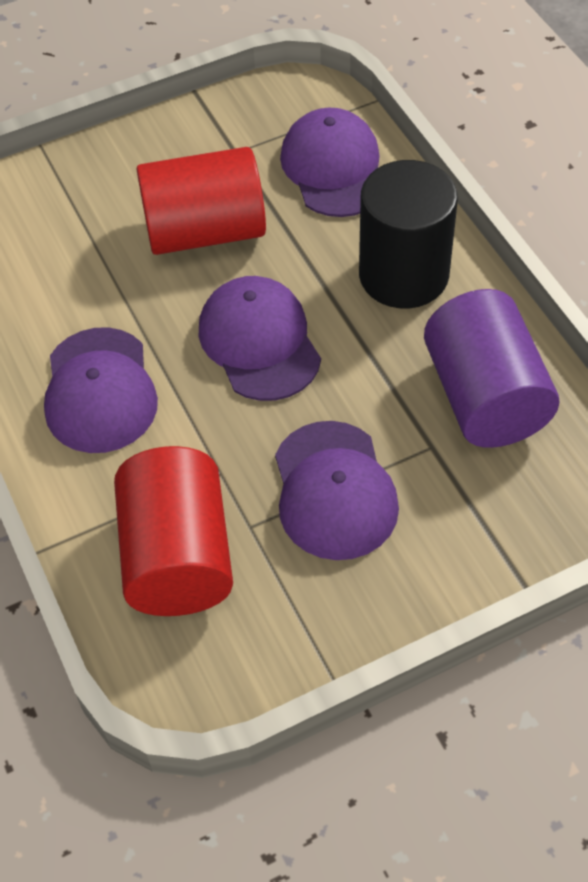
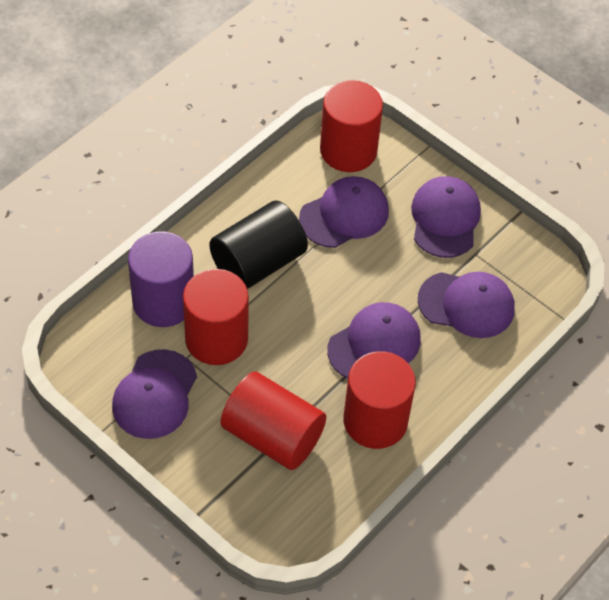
purple cap: [44,327,158,453] [199,276,321,401] [275,421,399,560] [280,108,380,217] = 4 -> [112,349,197,439] [299,176,389,248] [327,302,421,379] [411,176,481,258] [418,272,515,338] = 5
red cylinder: [114,446,233,616] [136,147,266,255] = 2 -> [183,269,249,365] [221,371,326,470] [320,80,383,172] [343,351,416,449] = 4

